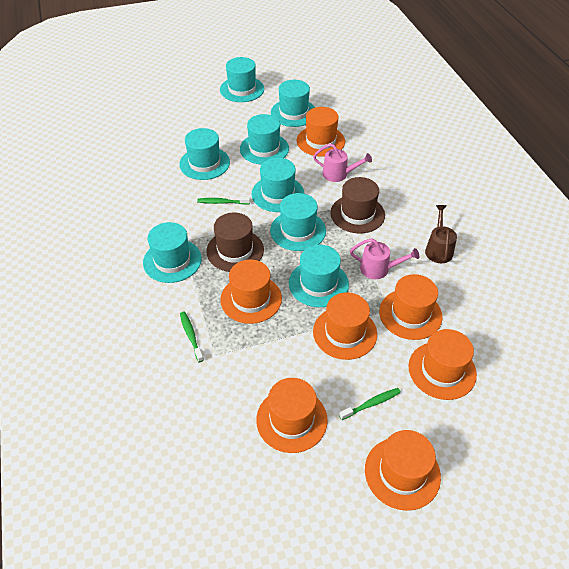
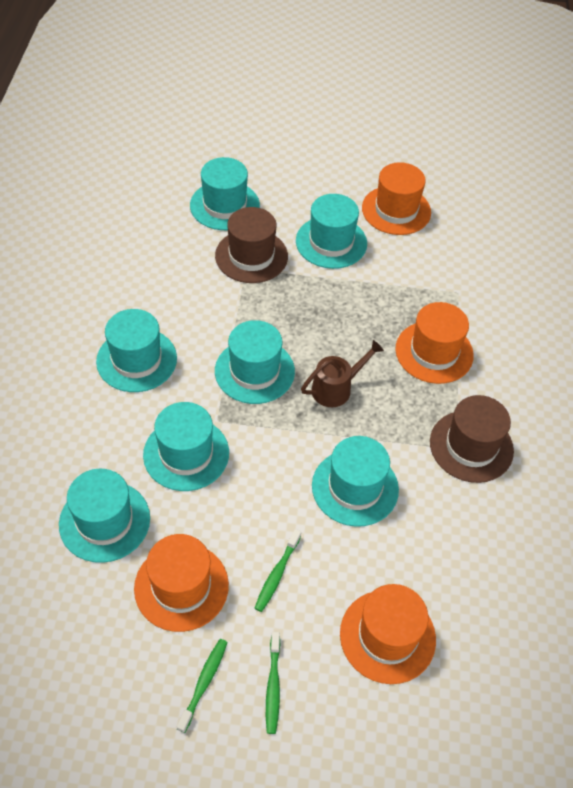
orange hat: [220,260,282,324] [256,378,328,453] [297,107,345,157] [313,292,377,360] [365,430,441,511] [379,274,442,340] [408,329,477,400] = 7 -> [134,534,229,632] [340,584,436,684] [362,162,431,235] [395,302,474,384] = 4
pink watering can: [313,144,372,182] [350,238,419,279] = 2 -> none = 0
turquoise hat: [143,222,202,283] [179,128,230,180] [220,57,264,102] [240,114,289,165] [252,158,304,212] [270,193,326,251] [271,80,315,127] [289,245,349,307] = 8 -> [59,469,150,563] [96,309,177,392] [143,402,229,491] [190,157,260,230] [215,320,295,404] [296,194,367,269] [312,436,399,527] = 7

